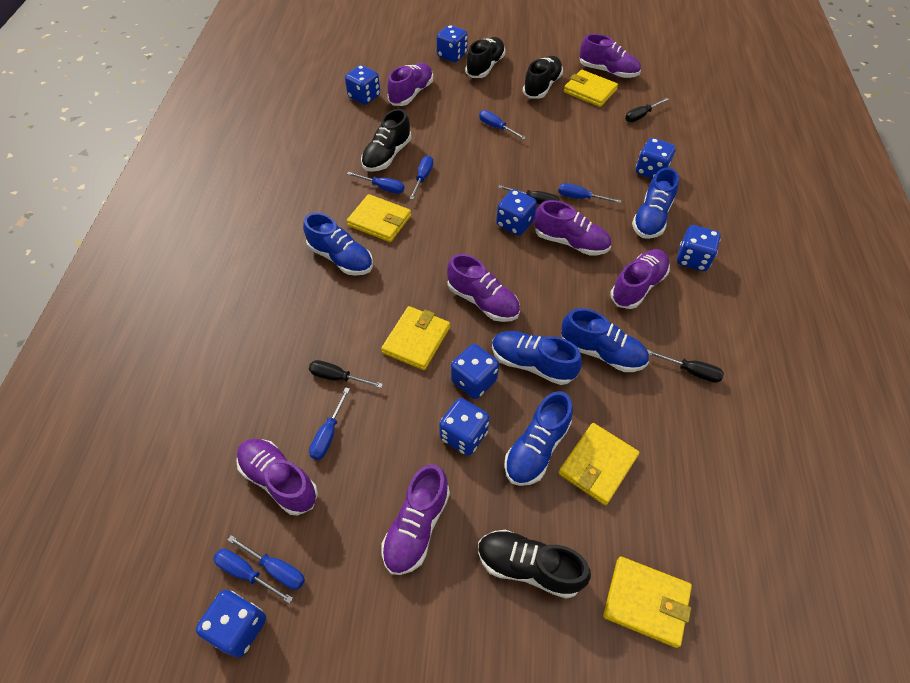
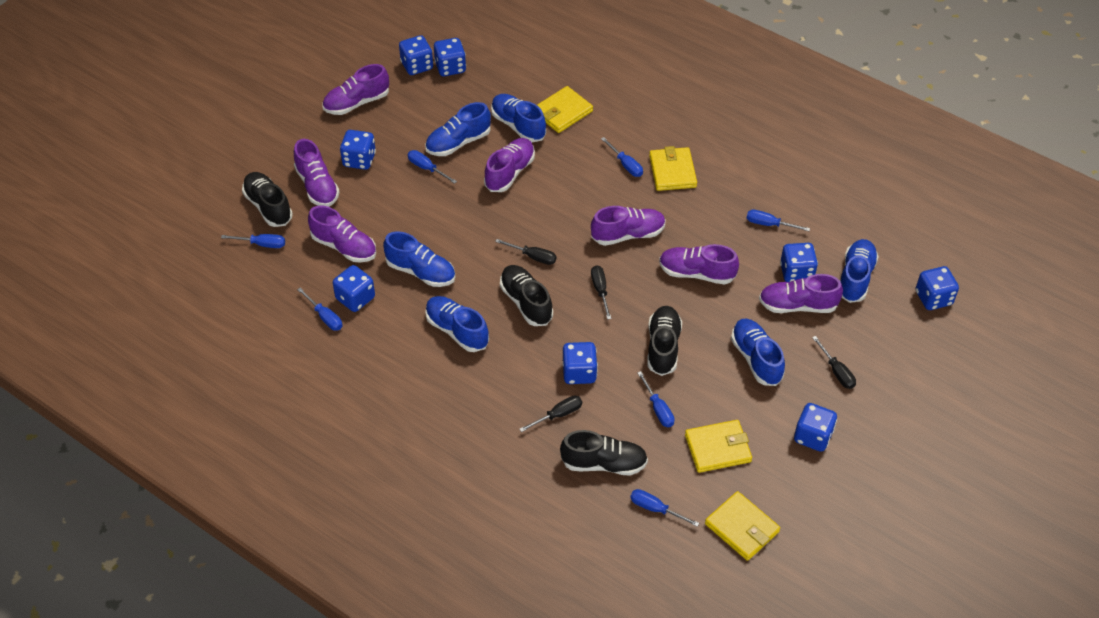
blue shoe: [303,213,373,276] [492,331,582,385] [504,391,573,486] [561,308,649,372] [632,167,679,239] = 5 -> [383,231,455,287] [425,102,491,156] [425,296,489,352] [491,94,546,142] [731,319,785,386] [840,239,879,303] = 6
yellow wallet: [347,194,411,242] [381,306,450,370] [558,423,640,505] [564,70,618,107] [603,556,692,648] = 5 -> [537,86,593,133] [649,146,697,191] [685,420,752,473] [705,491,780,561] = 4

